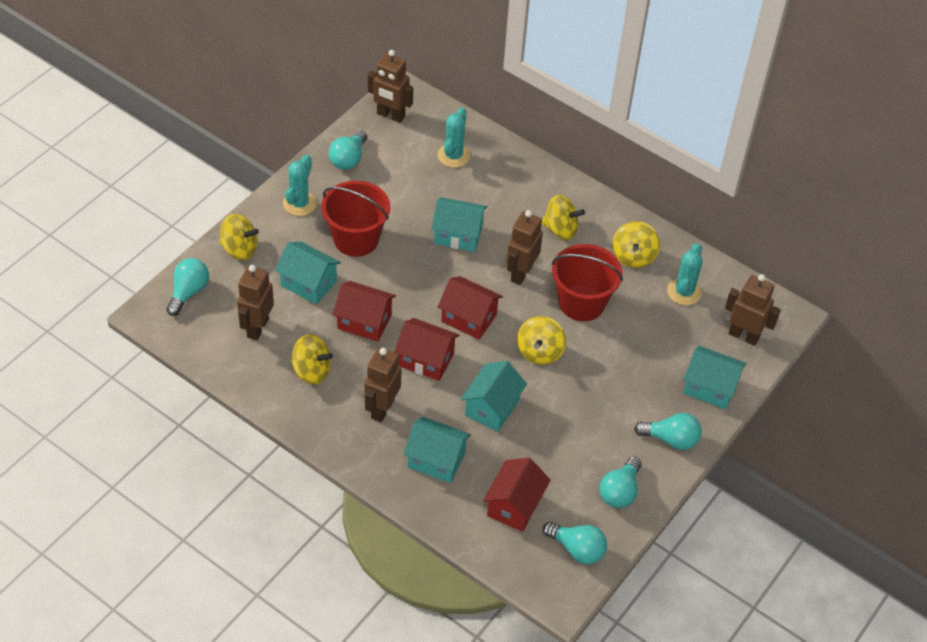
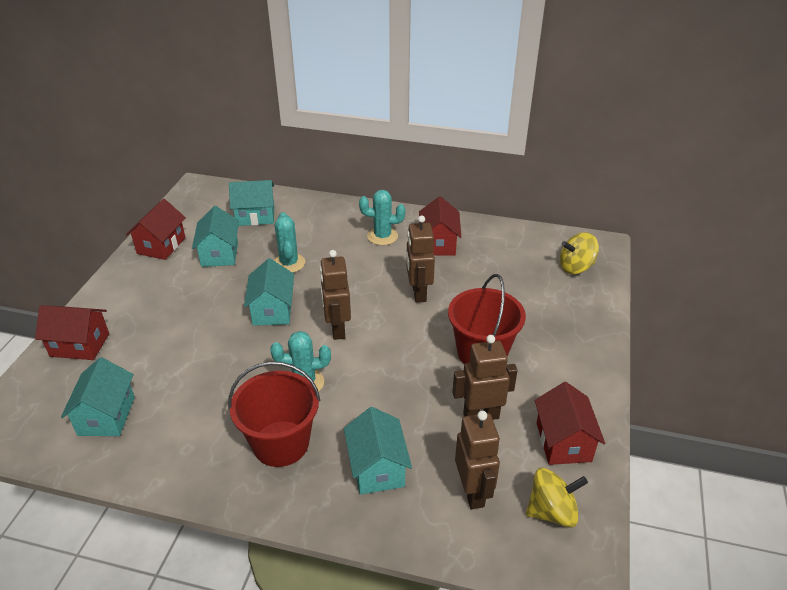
brown robot: [237,265,274,340] [364,347,402,422] [368,50,413,123] [506,210,543,285] [725,274,781,346] = 5 -> [320,250,351,340] [406,215,435,303] [452,335,517,420] [455,411,500,509] = 4
turquoise light bulb: [166,258,209,316] [329,130,367,170] [543,522,607,564] [599,457,641,508] [634,413,701,450] = 5 -> none = 0
yellow spinning top: [220,214,259,260] [291,334,333,384] [517,316,566,365] [542,195,585,240] [612,221,660,268] = 5 -> [526,468,588,528] [560,232,599,274] = 2

